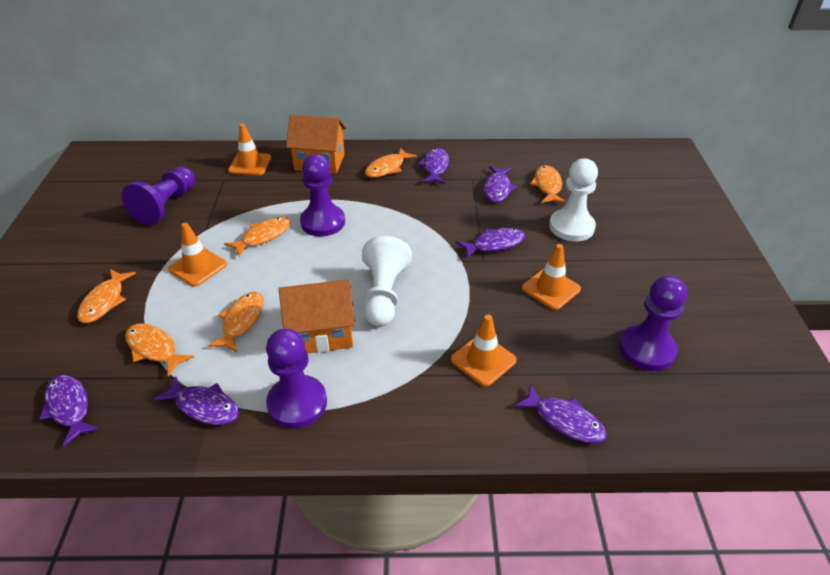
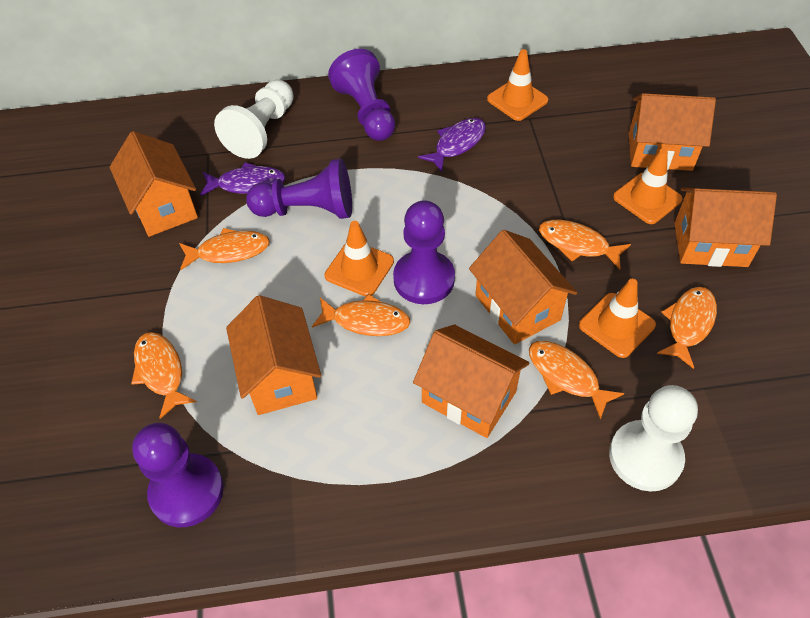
orange house: [279,279,355,353] [286,115,346,173] = 2 -> [110,131,198,237] [226,295,321,415] [413,324,529,438] [469,230,577,344] [629,93,716,171] [674,188,777,267] = 6
purple fish: [39,375,100,447] [153,376,239,425] [418,148,449,184] [456,228,525,259] [484,166,517,203] [514,384,607,443] = 6 -> [200,162,286,196] [418,118,486,172] = 2

